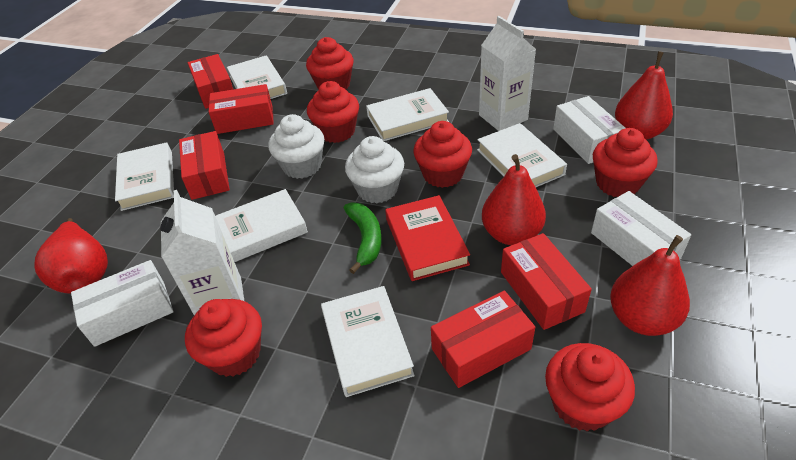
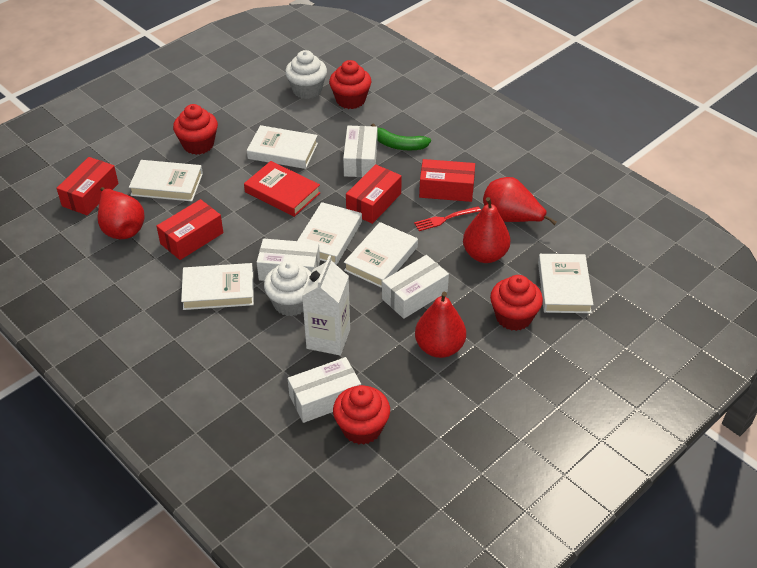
red box: [179,131,230,200] [188,54,233,109] [209,84,274,134] [431,291,535,388] [501,233,592,330] = 5 -> [57,157,119,215] [157,199,223,260] [346,164,402,224] [419,159,475,202] = 4
red cupcake: [185,299,262,377] [306,37,354,90] [307,81,359,143] [413,121,472,188] [545,343,635,431] [593,128,658,197] = 6 -> [173,104,218,155] [329,60,371,109] [333,385,390,445] [490,275,543,331] = 4
red fork: none = 0 -> [414,206,481,231] = 1
white box: [71,260,174,347] [553,96,625,164] [591,191,691,266] = 3 -> [257,239,320,281] [288,357,361,423] [343,126,377,177] [382,255,449,319] = 4
white carton: [160,190,244,315] [479,16,536,131] = 2 -> [302,255,350,355] = 1

